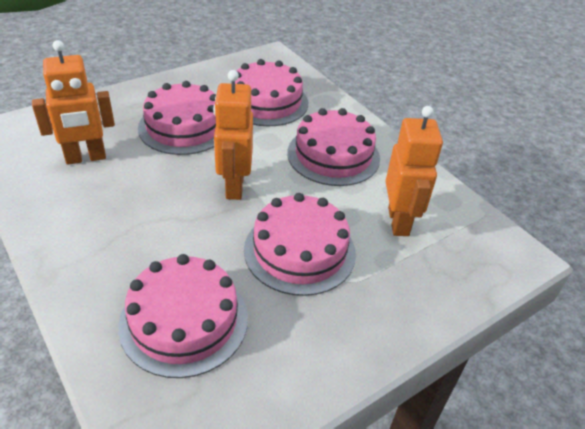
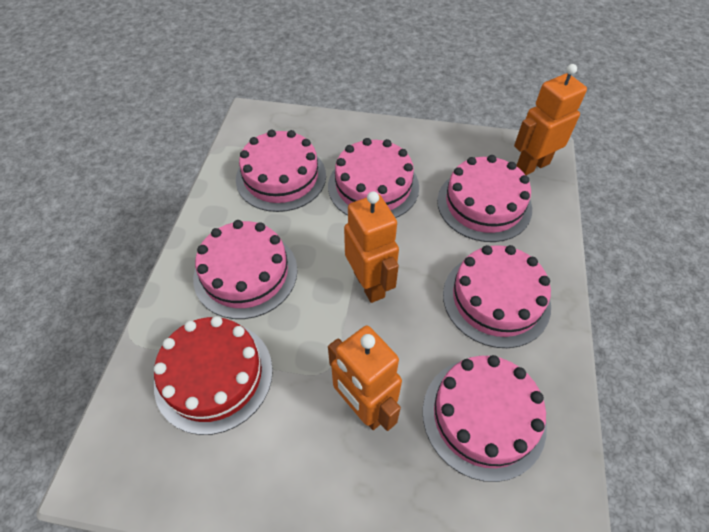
pink cake: [118,254,248,378] [138,81,216,155] [235,59,308,126] [244,193,356,296] [287,108,380,186] = 5 -> [193,220,297,319] [236,129,326,212] [328,138,419,218] [423,355,547,482] [437,155,532,242] [443,245,551,348] = 6
red cake: none = 0 -> [154,316,273,435] = 1

